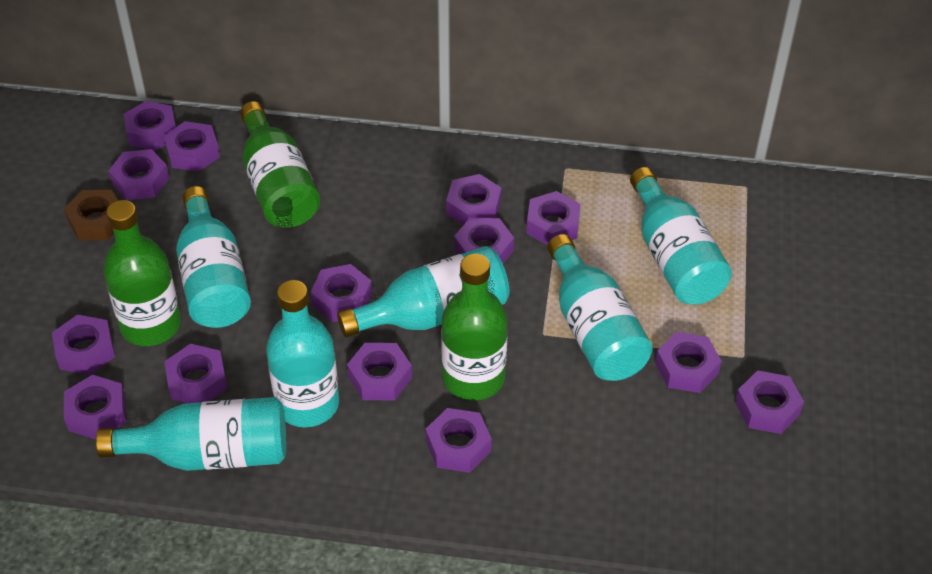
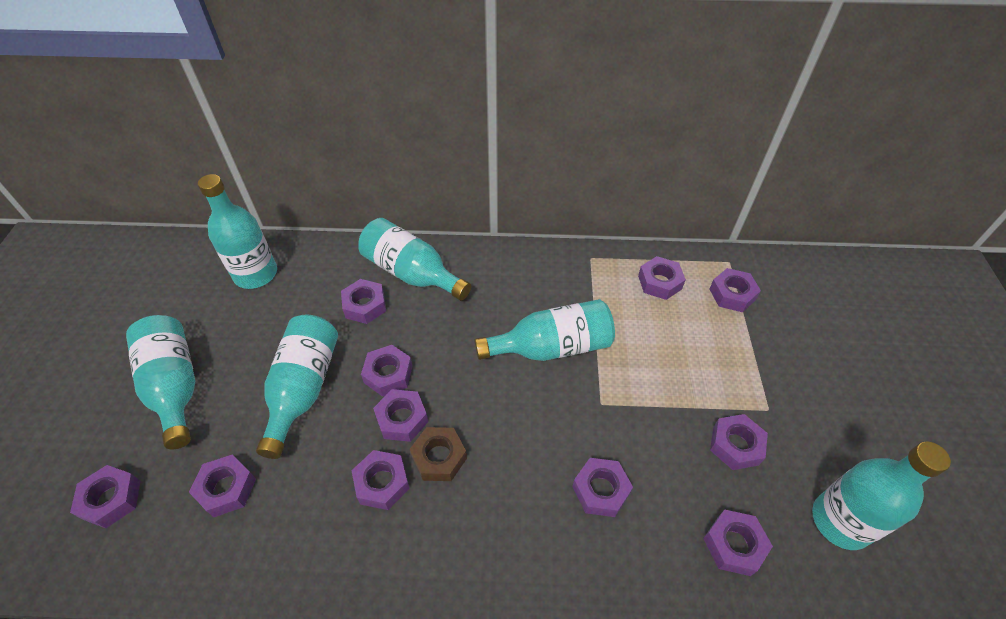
green bottle: [103,200,181,346] [240,101,320,228] [441,254,508,400] = 3 -> none = 0
purple nut: [52,315,115,375] [64,375,126,439] [109,149,169,200] [124,101,176,151] [164,121,220,172] [165,344,227,403] [311,264,372,322] [347,343,412,401] [426,408,492,473] [446,174,502,225] [454,218,514,264] [526,191,581,245] [655,332,722,393] [735,370,804,434] = 14 -> [70,465,140,528] [189,455,256,517] [341,279,386,324] [351,450,410,510] [361,345,413,397] [373,389,428,442] [572,458,633,517] [638,256,686,300] [703,510,773,576] [709,268,761,312] [710,414,768,470] = 11

